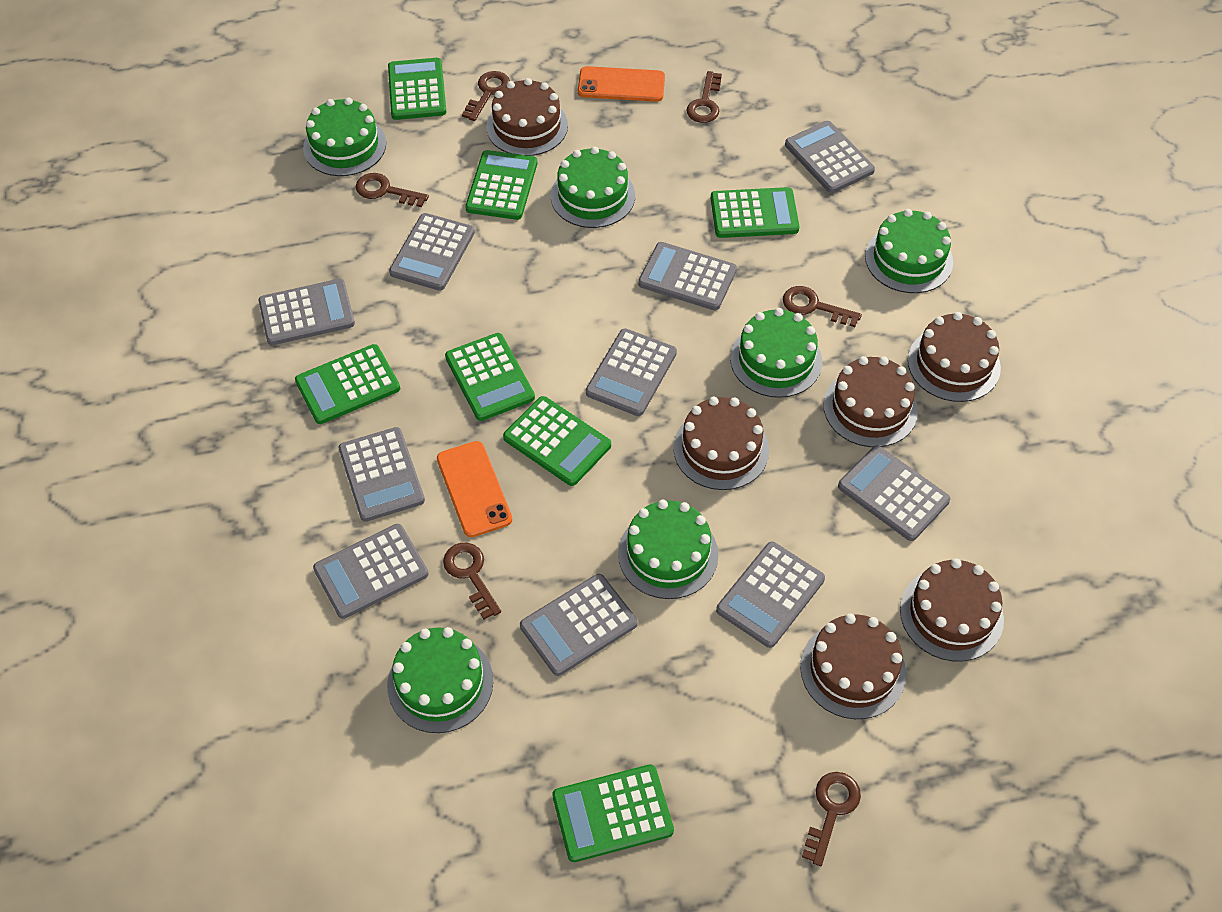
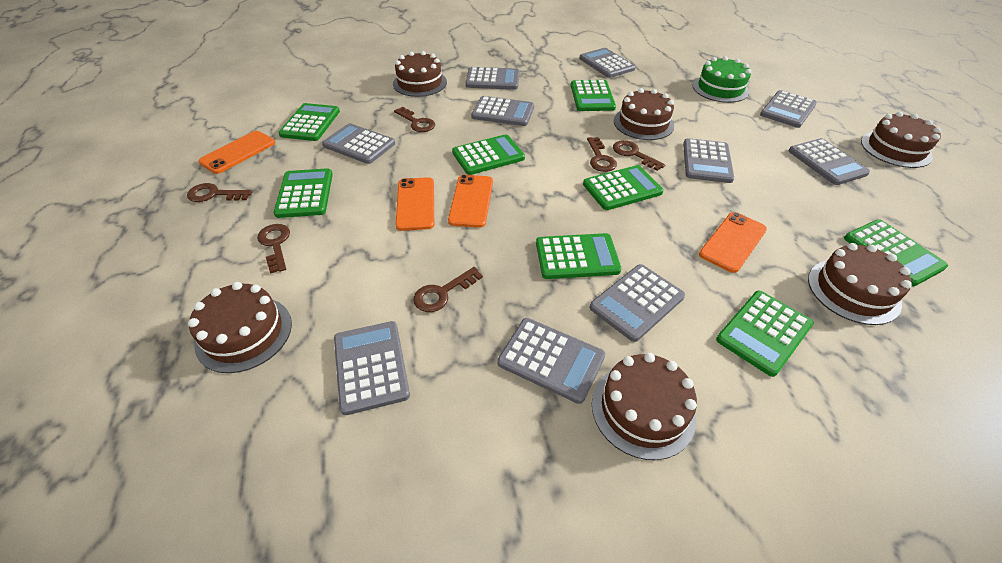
green cake: [303,98,386,176] [387,627,493,733] [551,146,635,228] [618,500,718,599] [730,308,822,398] [865,209,953,293] = 6 -> [692,56,751,103] = 1
green calculator: [295,344,400,424] [388,58,446,120] [445,333,535,421] [465,150,537,220] [503,396,611,486] [552,765,674,862] [711,187,799,238] = 7 -> [274,168,333,218] [278,103,340,141] [452,134,525,175] [536,233,622,279] [571,80,616,111] [583,165,664,210] [716,291,814,377] [844,220,948,287] = 8
orange phone: [437,441,512,537] [578,66,665,102] = 2 -> [198,131,275,174] [395,177,434,231] [448,175,493,228] [699,212,767,273] = 4

